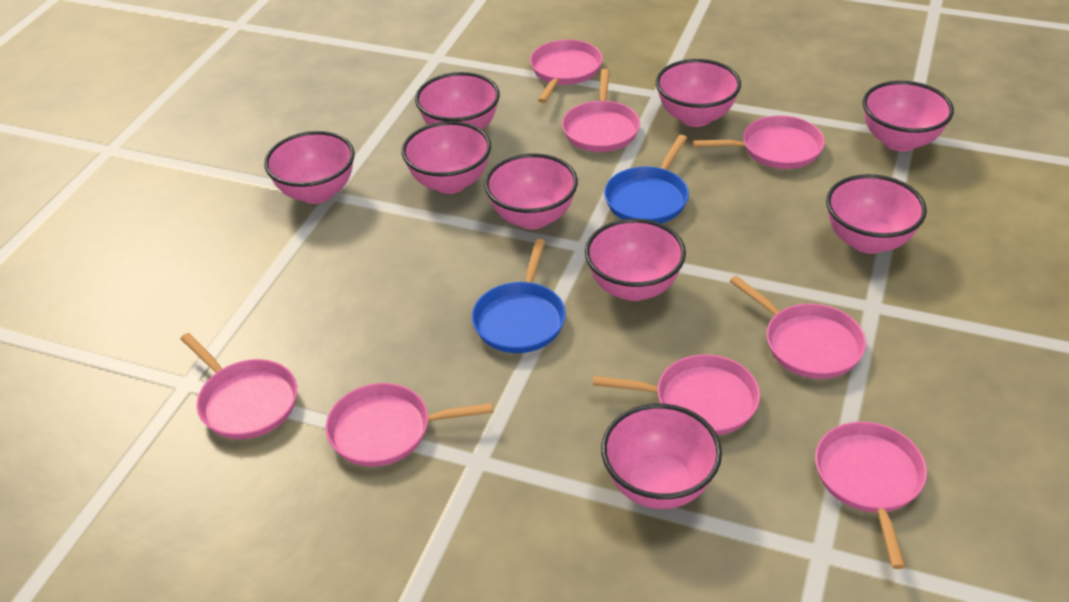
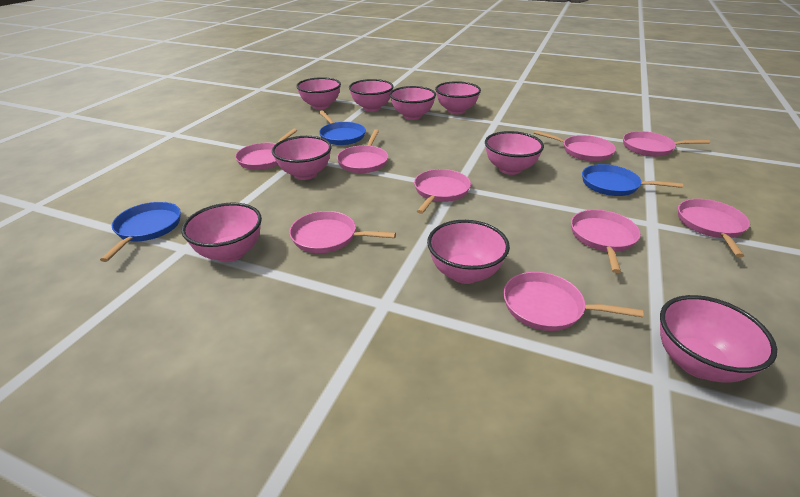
blue pan: [472,239,566,353] [604,135,689,223] = 2 -> [100,202,181,262] [319,110,366,145] [582,164,683,196] = 3
pink pan: [181,333,297,439] [326,383,493,467] [530,40,603,103] [562,69,640,152] [593,354,760,435] [693,115,825,169] [730,276,866,379] [815,422,927,569] = 8 -> [235,129,297,170] [289,211,396,253] [337,129,388,173] [414,169,471,214] [503,272,643,331] [534,130,616,161] [571,210,641,273] [623,131,710,157] [678,199,750,258] = 9

